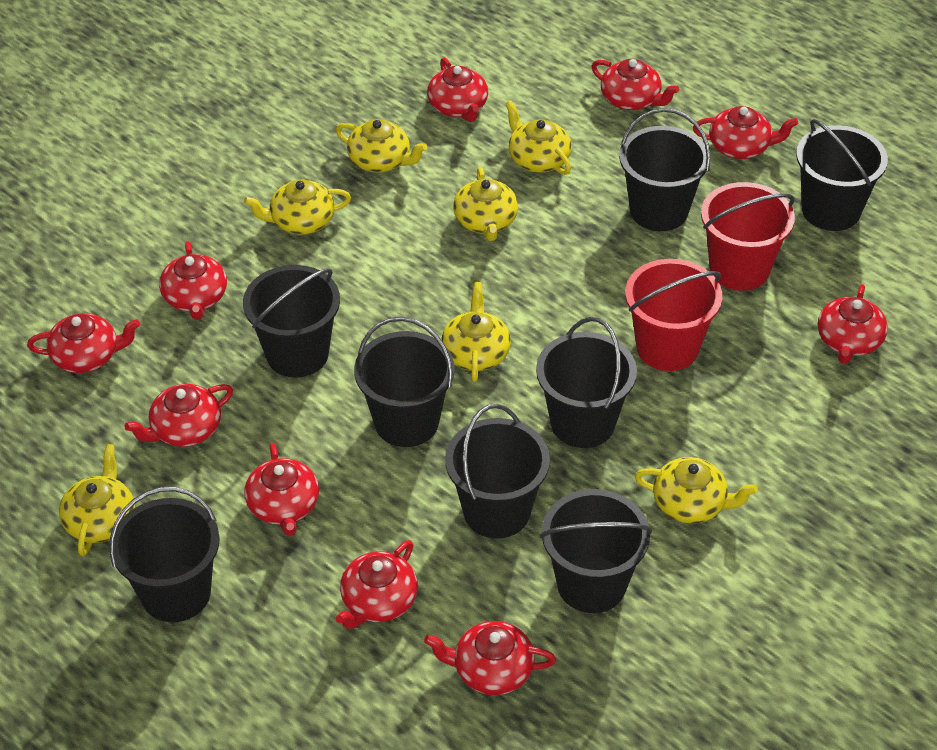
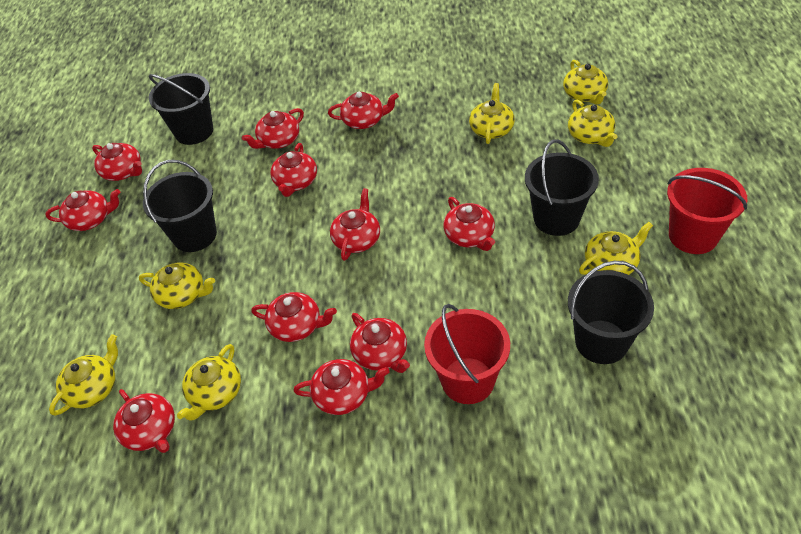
black bucket: [109,487,220,622] [243,265,340,378] [354,316,454,447] [445,404,550,539] [536,317,637,448] [540,489,652,613] [619,108,711,231] [796,119,888,231] = 8 -> [143,160,217,252] [149,73,213,145] [525,140,599,236] [568,261,654,364] = 4
red teapot: [27,313,140,373] [124,384,233,447] [159,241,227,320] [244,443,319,536] [336,540,418,629] [424,621,556,695] [427,58,488,122] [591,59,679,110] [693,106,798,159] [818,284,888,364] = 10 -> [45,189,120,231] [92,143,142,181] [113,389,175,453] [242,108,304,149] [251,292,337,342] [270,143,317,197] [294,359,390,415] [328,92,399,129] [330,188,380,261] [350,313,410,373] [443,197,495,251] = 11

